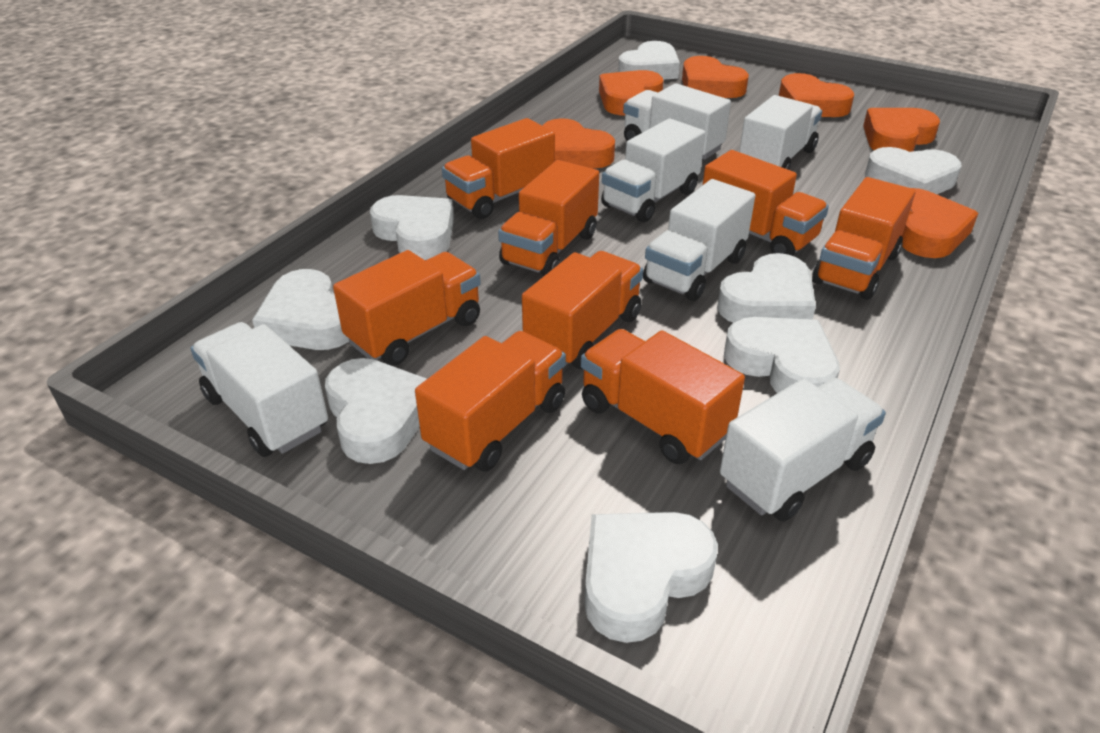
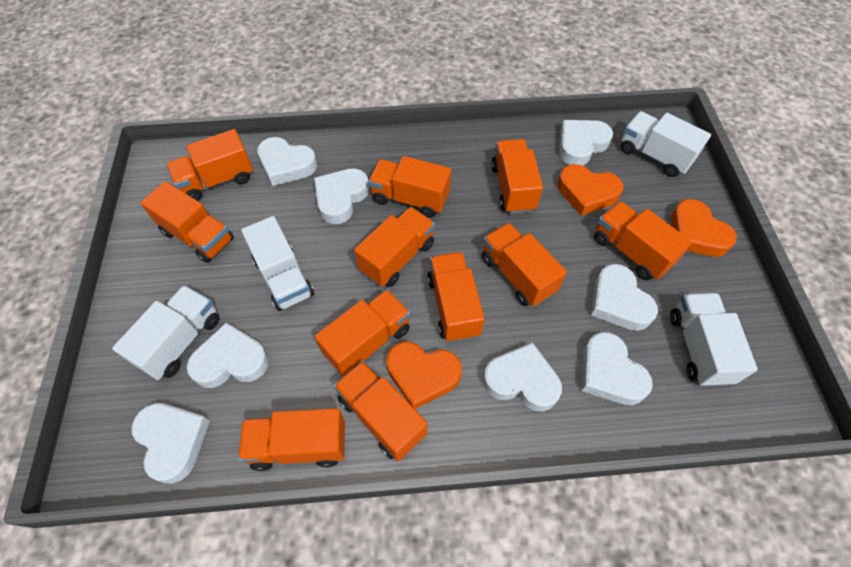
orange heart: [542,118,615,169] [599,70,664,115] [682,56,749,98] [779,73,854,117] [863,108,940,152] [902,188,978,258] = 6 -> [386,342,462,409] [557,164,623,216] [671,199,737,257] = 3
orange truck: [333,250,481,366] [415,331,566,472] [442,118,555,219] [498,160,599,276] [522,251,643,369] [581,329,745,464] [703,150,829,256] [812,177,915,300] = 8 -> [140,181,234,263] [166,129,253,201] [238,408,345,471] [315,289,410,376] [334,361,427,461] [354,207,435,287] [368,156,451,218] [427,252,485,342] [482,223,567,307] [491,139,543,214] [594,201,692,280] = 11
white truck: [191,322,328,457] [601,118,705,222] [623,83,731,160] [643,179,755,301] [720,378,886,522] [739,95,822,170] = 6 -> [112,285,220,380] [241,216,314,311] [621,111,711,177] [670,293,758,387] = 4

